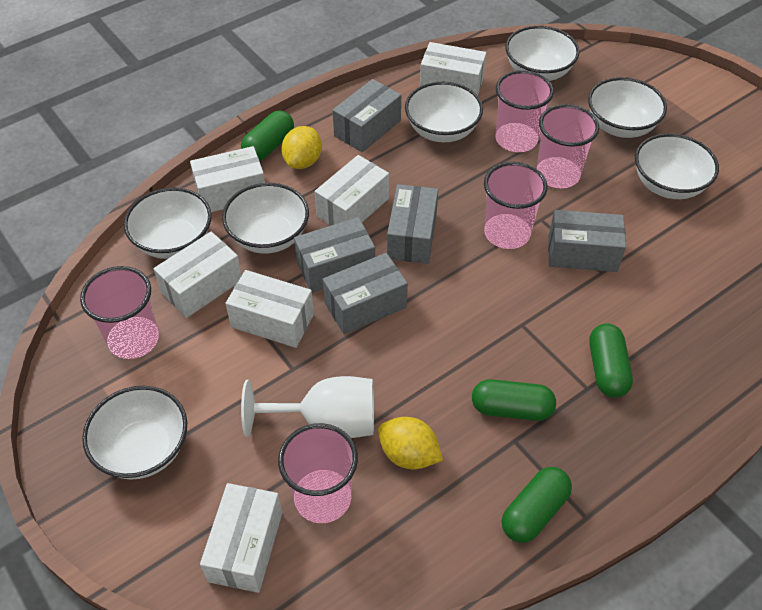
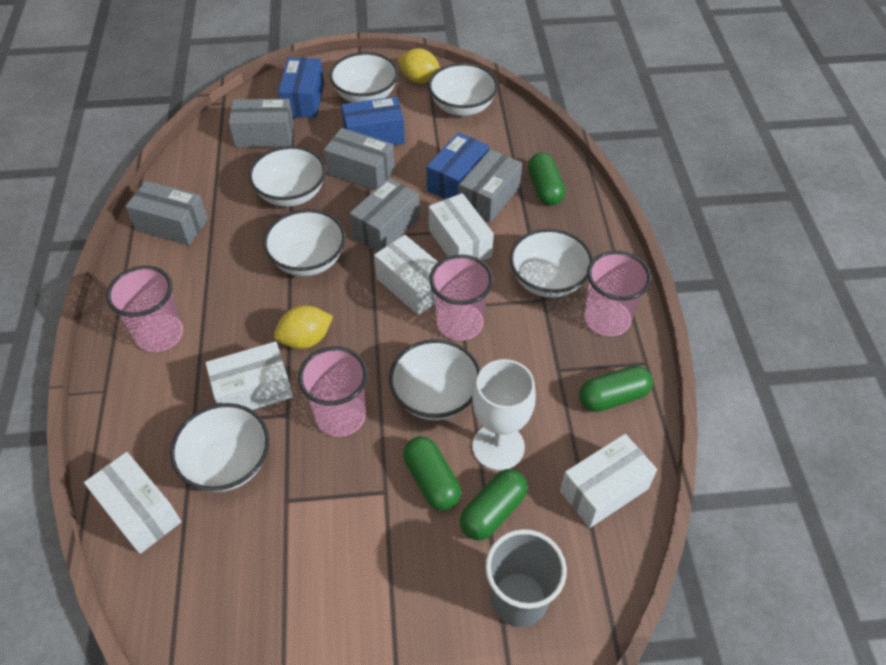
blue box: none = 0 -> [278,58,324,118] [341,96,405,145] [426,132,489,199] = 3
grey cup: none = 0 -> [485,529,567,627] = 1
pink cup: [80,266,159,359] [278,423,358,523] [484,162,548,249] [496,70,554,152] [537,104,599,188] = 5 -> [106,266,183,352] [298,346,368,437] [429,255,493,341] [585,251,651,336] = 4
white box: [153,232,242,318] [190,146,265,212] [200,483,282,593] [225,270,314,348] [315,155,389,226] [420,42,486,95] = 6 -> [84,452,182,554] [205,341,293,410] [374,235,438,315] [429,193,494,261] [560,434,657,528] = 5

